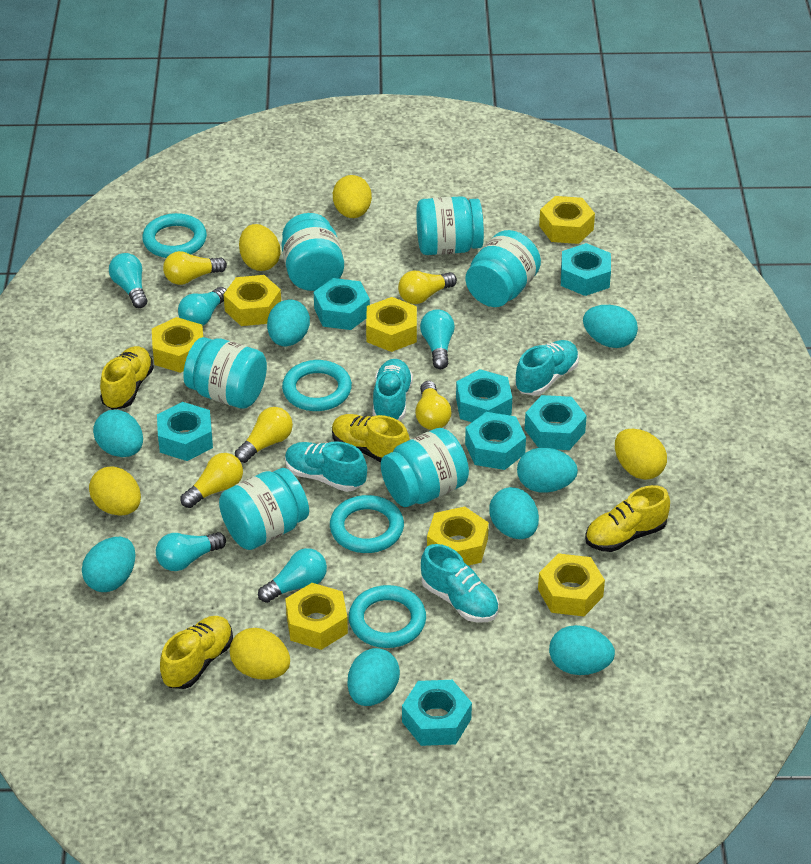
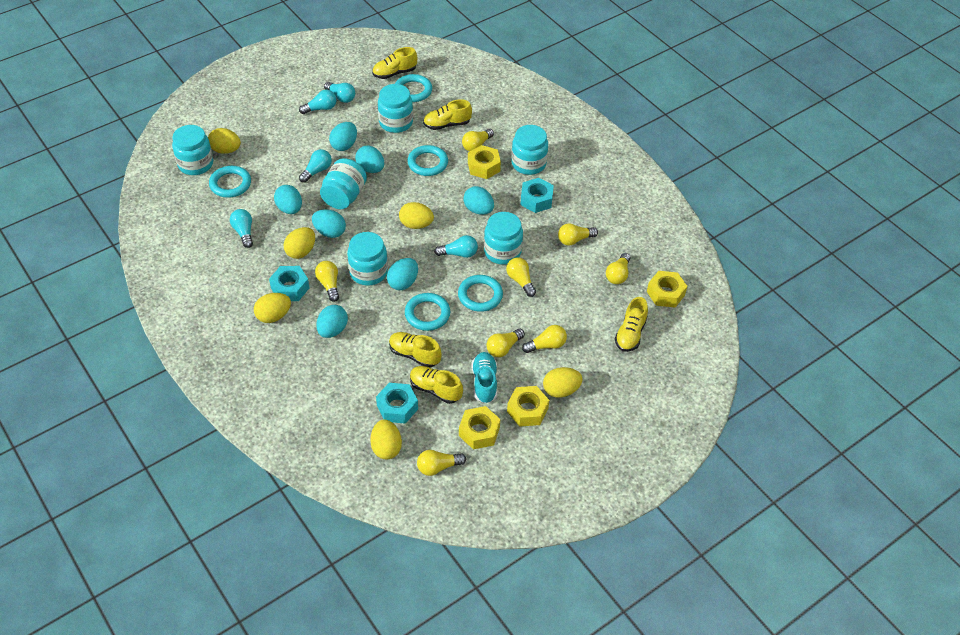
turquoise egg: [82,537,136,592] [93,410,143,457] [267,300,310,346] [348,648,400,706] [489,487,539,539] [517,447,578,493] [549,625,615,675] [583,305,638,348] = 8 -> [274,185,302,214] [312,209,346,238] [316,305,348,338] [329,122,357,151] [355,146,384,173] [387,258,418,290] [464,186,494,215] = 7
turquoise nut: [157,402,213,461] [314,278,370,330] [402,680,472,746] [456,369,512,422] [465,412,526,470] [525,395,587,450] [561,243,611,296] = 7 -> [269,266,310,301] [376,383,418,424] [520,178,554,213] = 3
turquoise ring: [142,213,207,258] [282,360,352,411] [330,495,404,553] [349,585,426,648] = 4 -> [209,166,251,198] [395,74,432,102] [405,293,450,331] [407,145,448,176] [458,275,503,312] = 5
turquoise shoe: [285,441,367,492] [373,359,413,421] [421,544,499,623] [515,340,579,396] = 4 -> [472,352,497,403] = 1
yellow egg: [89,466,141,516] [230,628,290,679] [239,224,280,271] [333,175,372,218] [615,428,667,480] = 5 -> [208,128,241,154] [254,293,291,323] [284,227,315,259] [370,419,402,459] [399,202,434,229] [543,367,583,398] = 6
yellow light bulb: [163,251,227,285] [181,453,243,508] [235,407,293,463] [398,271,457,304] [415,381,451,430] = 5 -> [315,261,339,302] [417,450,466,476] [462,129,494,151] [486,328,525,357] [506,258,536,297] [522,325,567,353] [558,223,598,245] [606,253,630,284] = 8
yellow nut: [152,317,203,373] [223,275,281,326] [285,583,348,650] [366,297,417,352] [427,506,489,565] [538,553,605,616] [539,196,595,244] = 7 -> [459,406,500,449] [468,145,501,179] [507,386,549,427] [647,271,687,307] = 4
yellow shoe: [100,346,154,410] [160,616,233,689] [332,414,410,463] [585,485,670,552] = 4 -> [372,47,417,79] [389,332,442,367] [410,366,463,404] [423,99,472,130] [615,297,648,352] = 5

